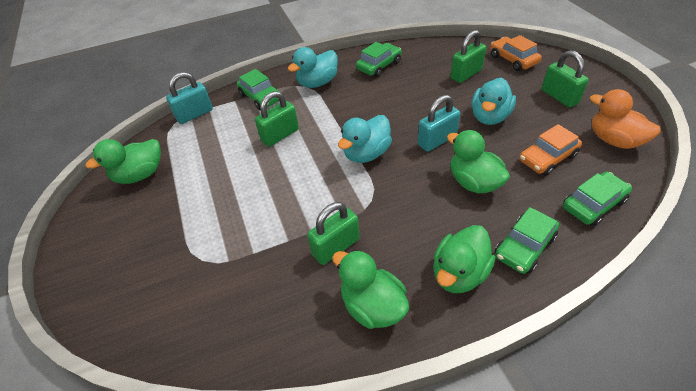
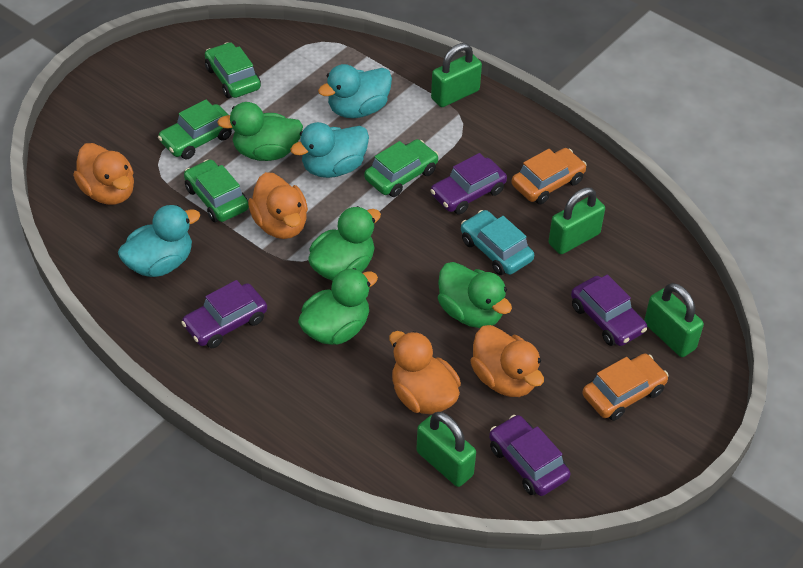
orange duck: [590,89,661,149] = 1 -> [73,143,134,205] [248,172,308,239] [389,331,461,414] [470,325,544,397] = 4
purple car: none = 0 -> [181,280,267,348] [430,153,507,215] [489,415,571,496] [571,275,647,346] = 4
turquoise car: none = 0 -> [461,210,534,275] = 1
turquoise padlock: [166,72,213,124] [418,95,460,152] = 2 -> none = 0

